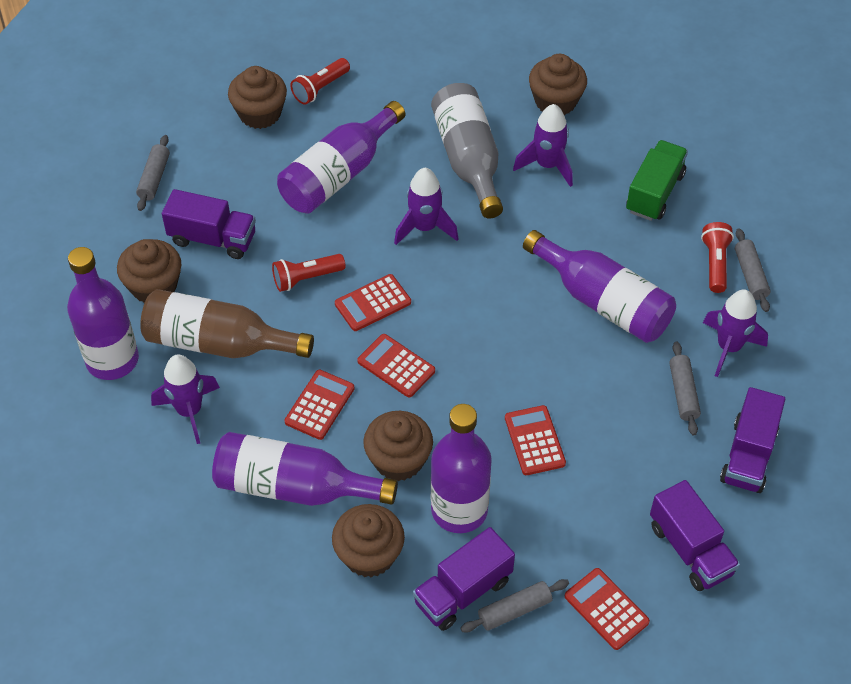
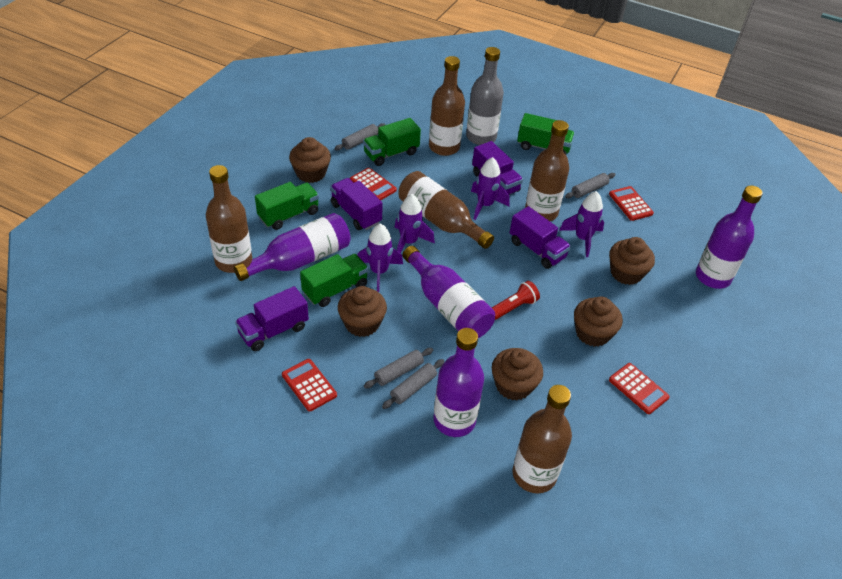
brown bottle: [140,289,314,358] = 1 -> [206,165,252,273] [398,171,494,249] [429,56,465,156] [513,385,572,493] [525,120,569,221] = 5
green truck: [626,140,688,221] = 1 -> [255,182,319,230] [300,254,369,307] [363,118,421,166] [517,113,575,155] = 4
purple bottle: [67,247,139,380] [212,432,398,506] [277,101,405,213] [431,404,492,533] [523,230,676,343] = 5 -> [234,213,350,281] [403,246,495,338] [433,328,484,437] [696,186,763,289] = 4
red calculator: [285,370,355,440] [335,274,411,331] [357,334,435,398] [505,405,566,475] [565,568,650,650] = 5 -> [282,359,337,411] [350,168,397,200] [609,186,654,221] [609,363,670,414] = 4
red flashlight: [272,254,345,292] [290,58,350,105] [701,222,734,293] = 3 -> [492,281,540,320] = 1

